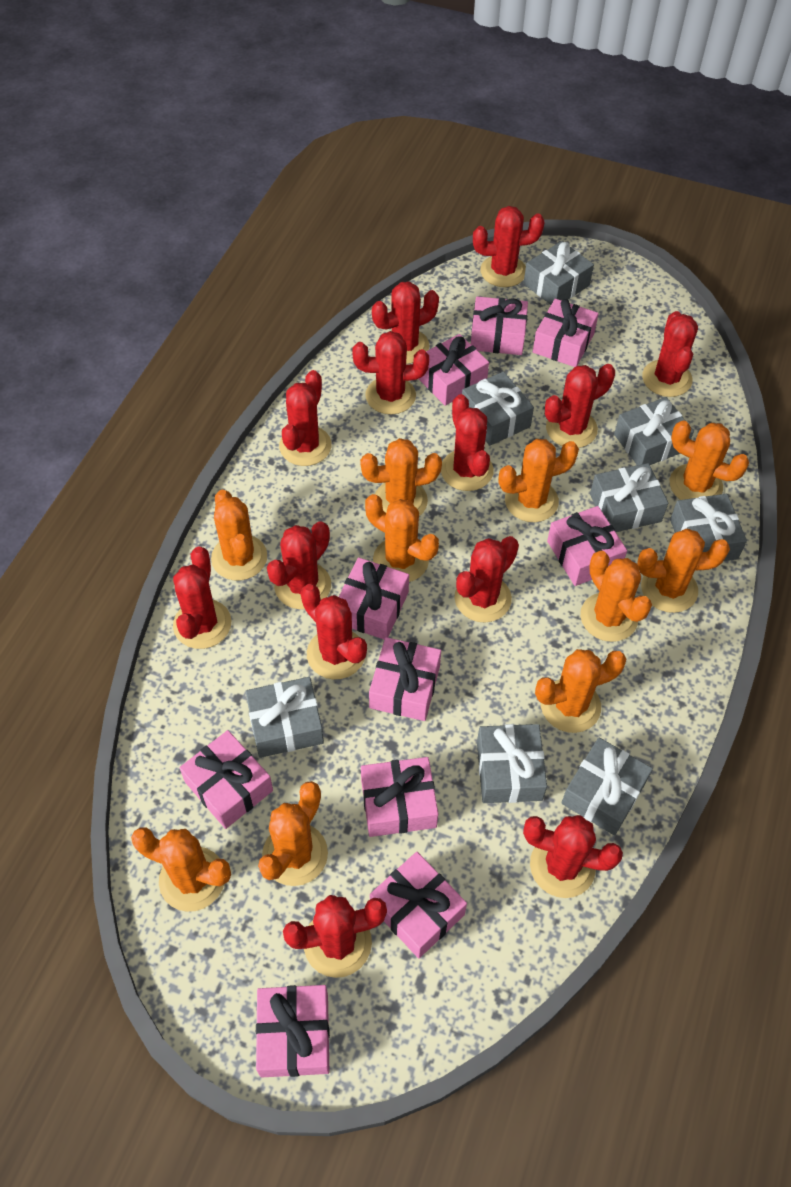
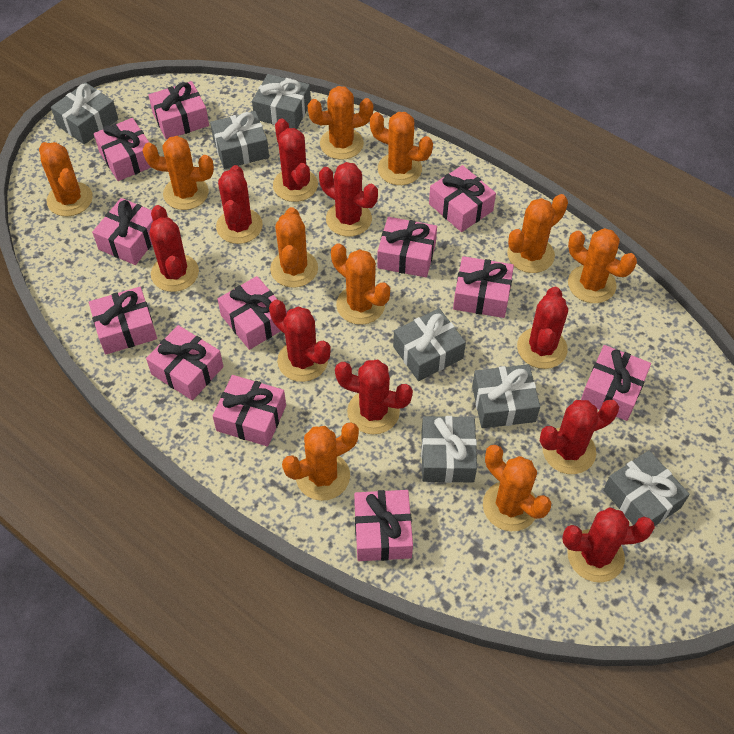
grey gift: [245,677,324,758] [462,372,534,445] [477,724,547,803] [524,241,594,305] [561,738,653,835] [590,463,668,532] [614,397,694,465] [670,494,747,561] = 8 -> [51,82,118,144] [210,111,269,169] [252,74,311,129] [393,308,466,381] [421,416,477,483] [472,364,540,428] [603,450,690,526] = 7
pink gift: [179,730,273,829] [256,985,330,1078] [339,557,409,640] [361,757,438,837] [369,637,441,721] [370,852,467,959] [419,334,489,406] [471,296,528,355] [533,299,599,367] [547,506,627,586] = 10 -> [89,287,157,354] [92,198,153,265] [94,118,151,181] [146,325,224,400] [149,81,209,140] [212,375,286,446] [218,276,287,350] [354,490,413,561] [377,217,437,277] [429,165,496,232] [453,256,514,318] [581,345,651,421] = 12
red cactus: [173,546,232,649] [267,521,331,609] [279,370,332,466] [283,895,387,978] [301,584,367,680] [352,331,429,414] [372,281,439,364] [441,394,494,491] [454,536,519,623] [473,206,545,287] [523,815,623,898] [545,364,615,448] [642,311,698,397] = 13 -> [149,205,199,292] [216,165,263,244] [269,300,331,382] [273,118,318,202] [319,162,378,237] [335,360,413,434] [517,287,568,369] [540,400,619,474] [562,507,655,583] = 9

